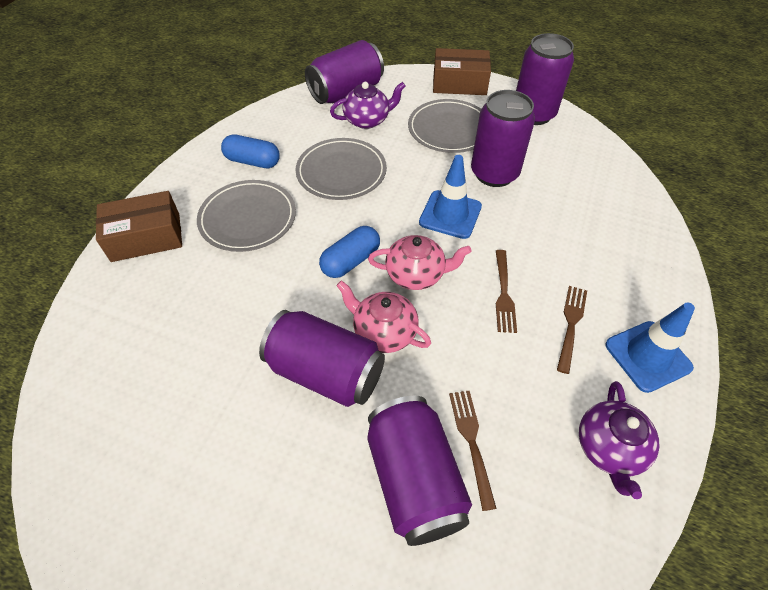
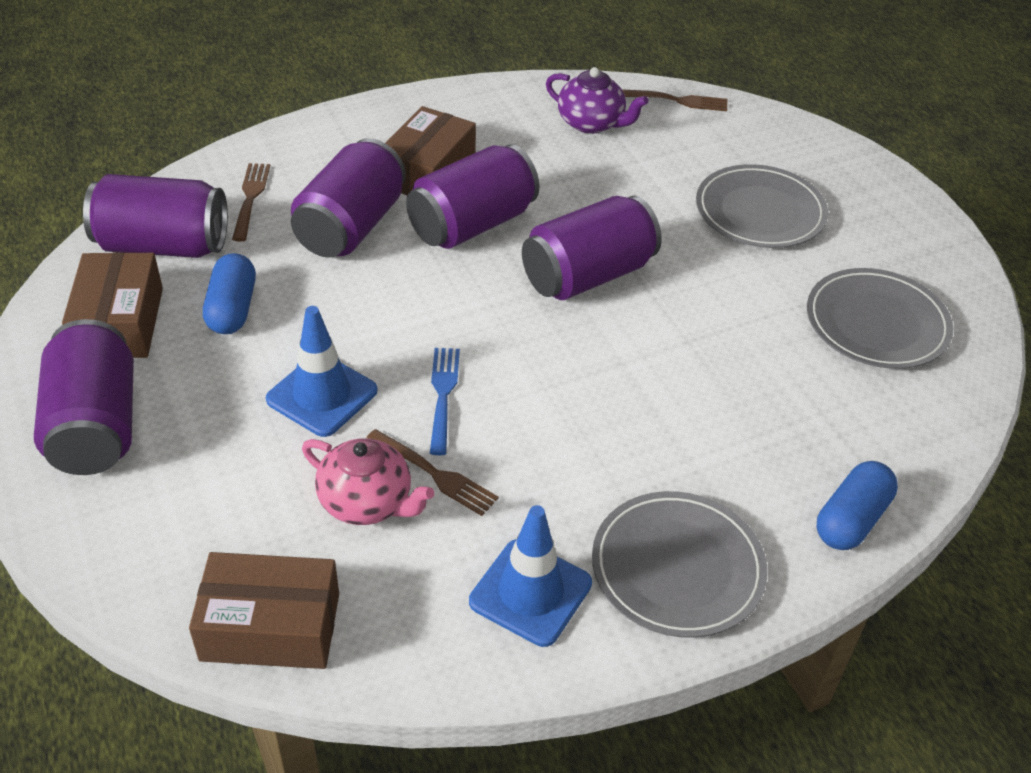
blue fork: none = 0 -> [430,348,460,455] = 1
brown box: [96,191,182,262] [433,48,491,95] = 2 -> [62,252,163,358] [189,552,339,669] [386,106,476,195] = 3
pink teapot: [336,280,431,353] [368,235,472,290] = 2 -> [302,438,434,525] = 1
purple teapot: [330,82,405,129] [579,381,659,499] = 2 -> [546,67,649,134] = 1

